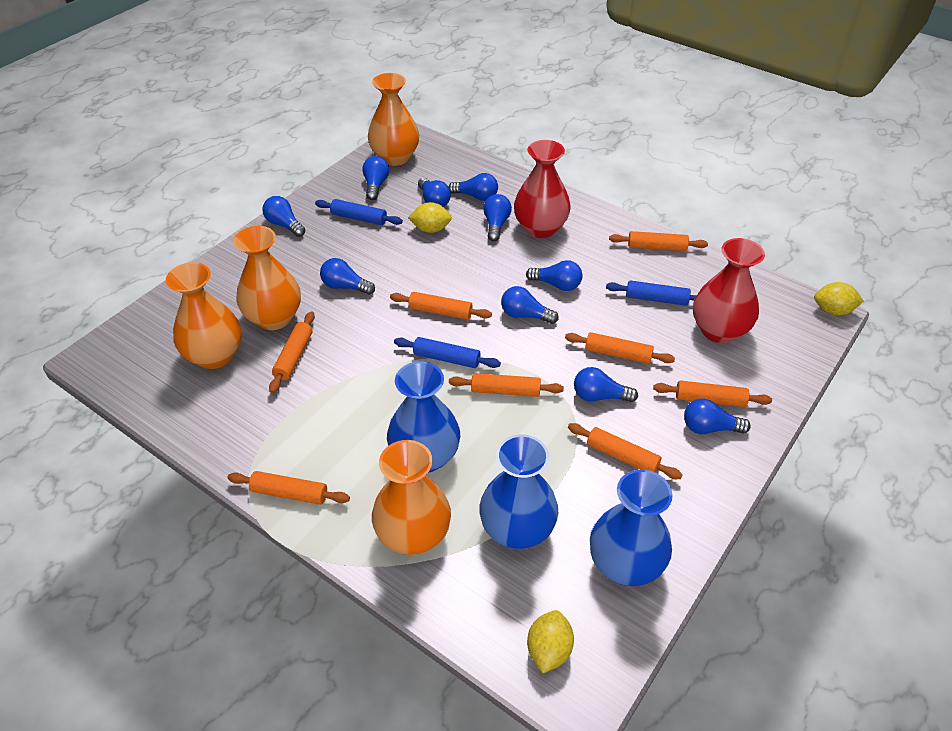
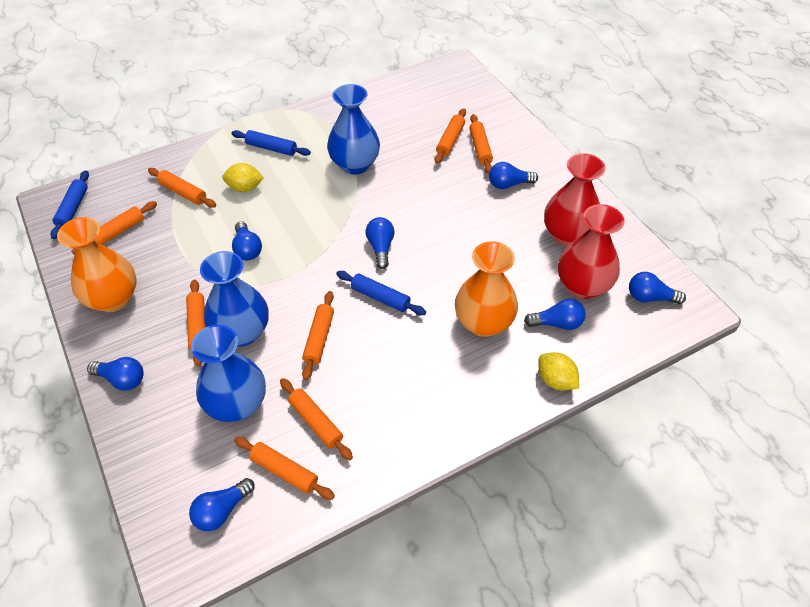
blue light bulb: [262,196,305,237] [320,258,375,295] [362,156,389,200] [418,178,451,207] [448,173,498,201] [483,194,512,241] [501,286,559,324] [526,260,583,291] [574,367,638,402] [684,398,751,434] = 10 -> [87,357,144,391] [189,478,255,531] [232,221,262,260] [366,217,395,269] [489,162,538,189] [524,298,586,330] [629,272,686,304] = 7
orange vase: [166,262,242,369] [233,226,301,330] [368,73,419,166] [372,440,451,555] = 4 -> [57,217,137,312] [455,241,518,337] = 2
yellow lemon: [408,202,452,233] [527,610,574,673] [814,282,864,315] = 3 -> [222,163,264,192] [538,352,579,391] = 2

